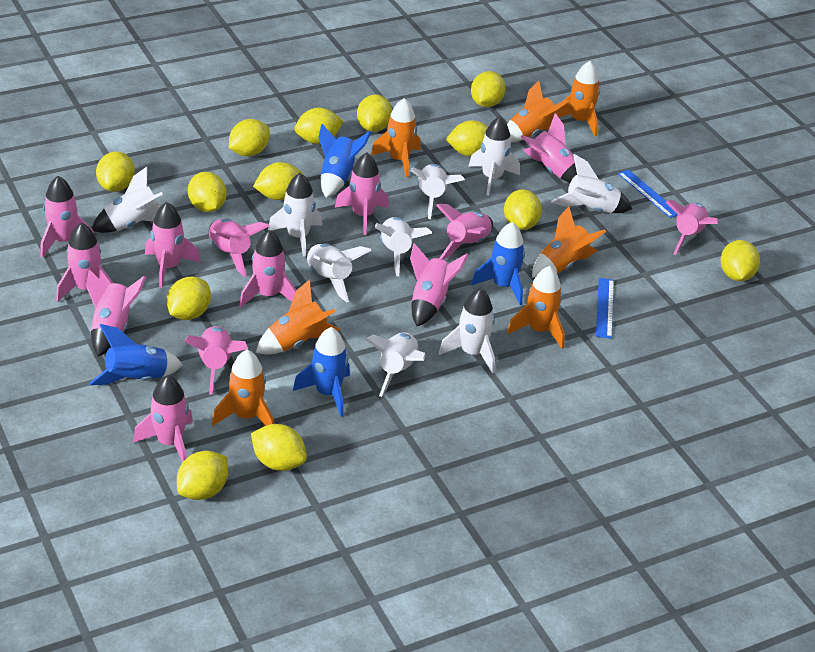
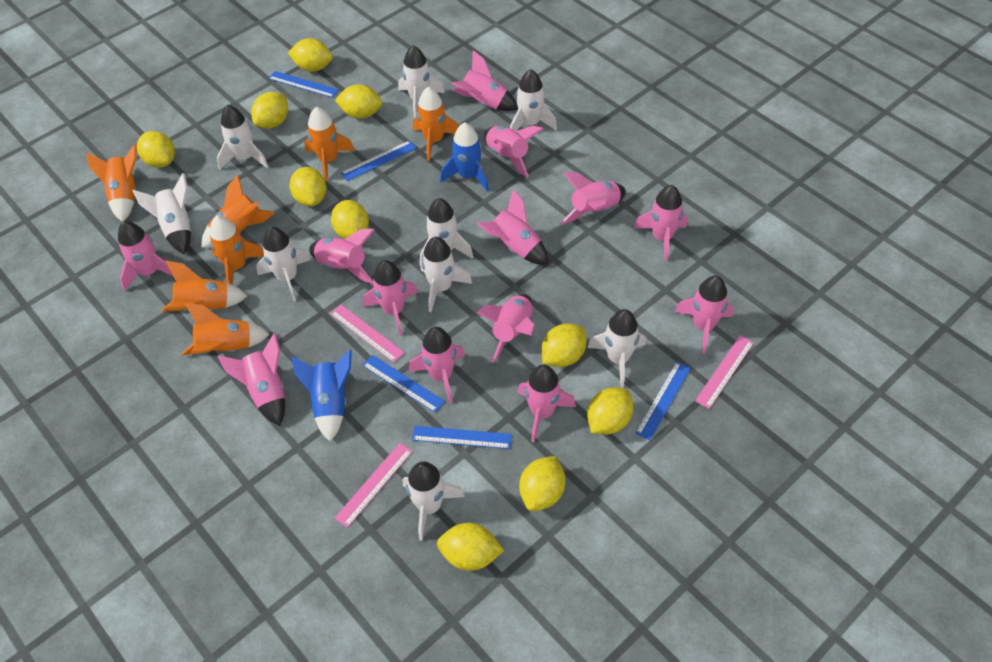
blue rocket: [89,324,183,385] [293,327,350,417] [318,124,372,198] [471,222,525,305] = 4 -> [291,350,352,441] [440,122,489,192] = 2
blue ruler: [596,278,614,339] [618,170,678,218] = 2 -> [268,71,339,98] [341,140,416,181] [362,355,445,413] [412,426,512,449] [635,361,691,441] = 5
pink ruler: none = 0 -> [330,305,405,362] [335,443,413,528] [695,335,754,409] = 3
yellow lemon: [96,152,135,192] [167,277,211,320] [177,451,228,500] [188,172,226,212] [229,119,270,156] [251,424,307,471] [253,162,304,200] [294,108,344,144] [357,94,392,132] [445,120,488,156] [471,71,506,107] [504,189,542,230] [721,240,760,281] = 13 -> [137,131,175,168] [251,92,288,128] [288,38,333,72] [290,167,326,206] [331,200,369,239] [335,84,383,119] [437,523,504,571] [519,456,565,511] [542,324,586,367] [587,387,633,434] = 10

